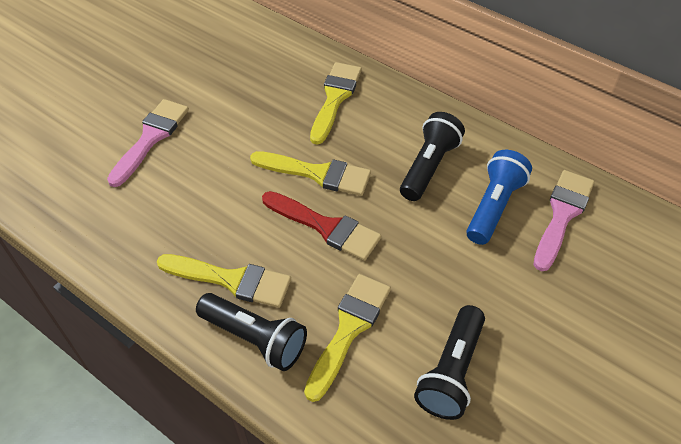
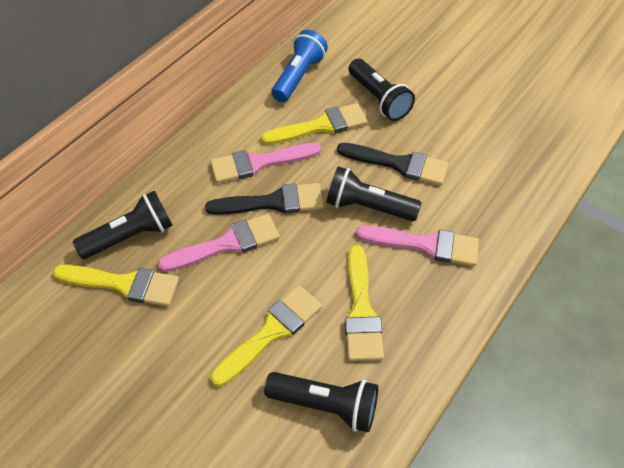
black brush: none = 0 -> [205,183,324,215] [337,143,449,185] = 2
black flashlight: [196,293,307,371] [400,112,465,201] [414,305,485,420] = 3 -> [73,190,173,259] [264,372,378,433] [326,167,421,221] [349,59,415,121] = 4
pink brush: [107,99,189,187] [534,170,595,271] = 2 -> [158,214,280,272] [210,143,321,183] [356,225,479,266] = 3
red brush: [262,191,381,261] = 1 -> none = 0

